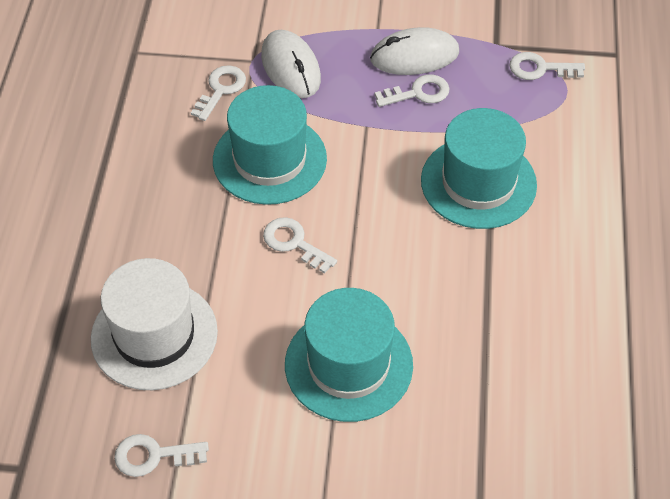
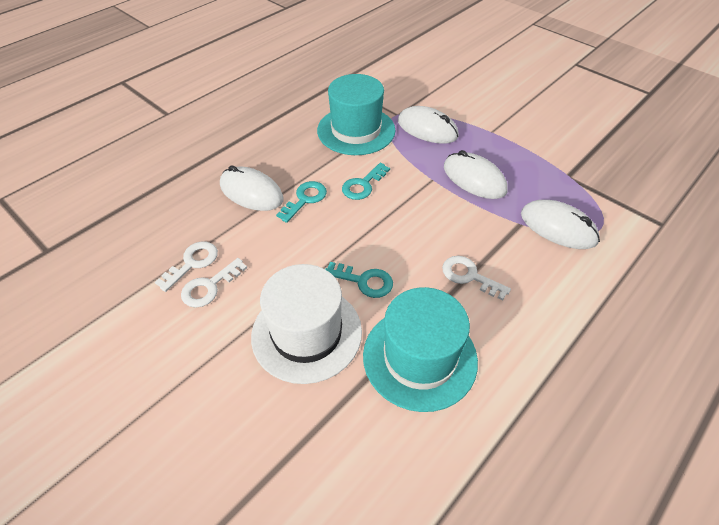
turquoise hat: [213,85,327,205] [285,288,413,422] [421,108,537,229] = 3 -> [317,74,395,155] [363,287,478,412] = 2
turquoise key: none = 0 -> [276,181,327,223] [325,262,393,298] [342,163,390,200] = 3
white key: [114,434,209,477] [191,65,246,121] [263,217,337,274] [374,74,450,107] [509,52,585,80] = 5 -> [155,241,218,292] [181,258,247,308] [442,256,511,300] = 3
white mouse: [261,30,321,98] [370,27,459,75] = 2 -> [220,165,284,211] [398,106,459,144] [444,150,508,199] [521,200,600,249] = 4

